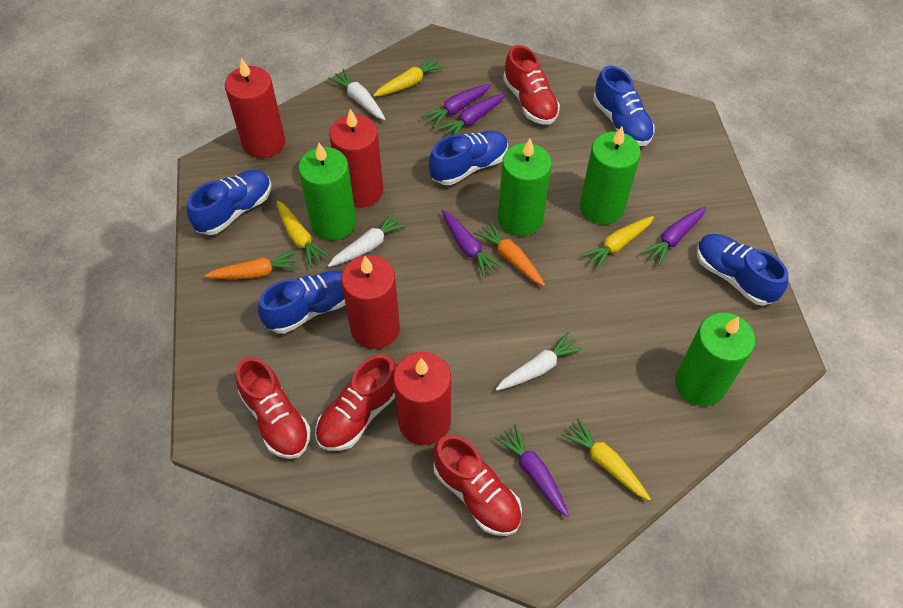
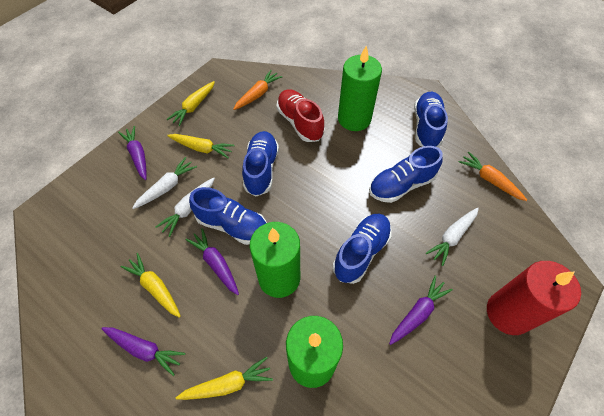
green candle: [298,143,356,240] [498,139,552,236] [580,127,641,225] [675,313,755,406] = 4 -> [250,222,300,298] [286,316,343,388] [338,45,382,131] = 3
purple carrot: [421,84,491,128] [438,93,506,135] [442,210,503,278] [495,424,569,517] [641,207,706,266] = 5 -> [101,327,185,376] [118,126,147,180] [186,228,239,295] [389,276,453,345] = 4
red candle: [225,58,285,158] [329,109,383,208] [341,255,400,349] [393,352,451,445] = 4 -> [487,261,581,335] = 1
red shoe: [236,357,311,459] [315,354,397,451] [433,435,522,536] [503,45,560,124] = 4 -> [277,89,325,142] = 1

